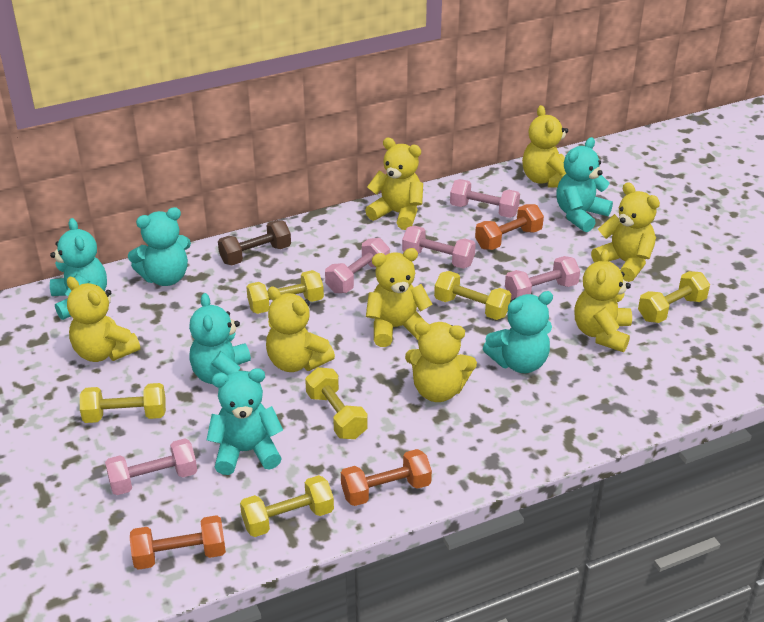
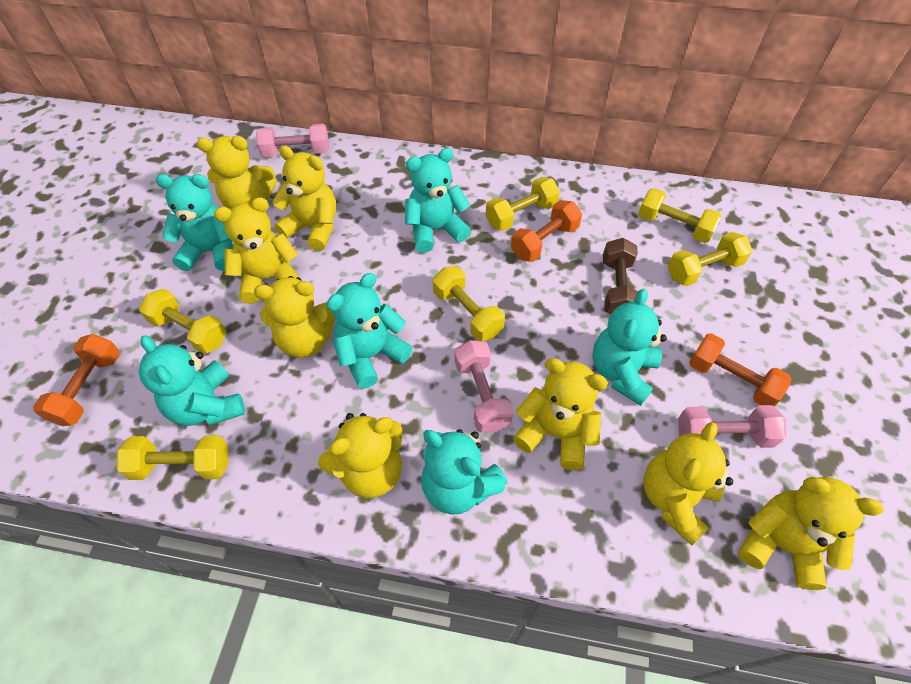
pink dumbbell: [105,439,197,495] [325,238,390,293] [402,226,476,269] [450,179,520,218] [505,256,580,299] = 5 -> [256,123,329,157] [454,340,513,432] [678,405,787,448] = 3

